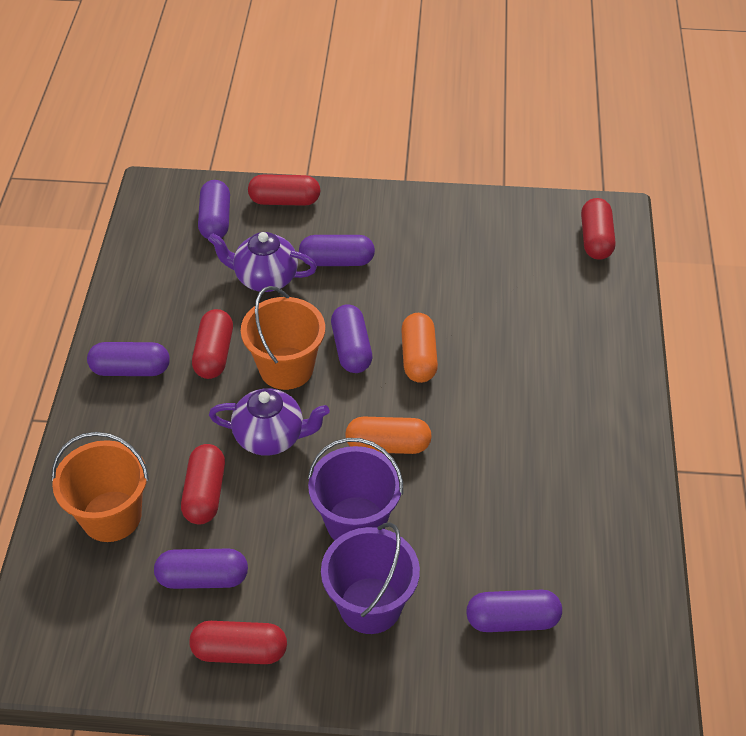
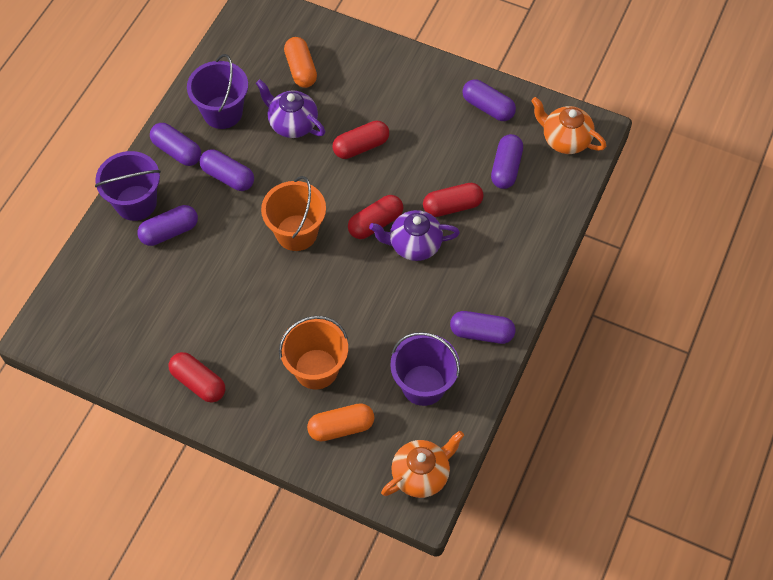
orange teapot: none = 0 -> [381,431,464,498] [531,97,606,154] = 2
purple bucket: [308,438,403,541] [321,522,420,634] = 2 -> [95,151,161,221] [187,54,248,129] [390,332,460,406] = 3
red capsule: [181,444,225,524] [189,621,287,664] [192,309,233,379] [248,174,320,206] [581,198,615,260] = 5 -> [169,352,225,403] [333,121,389,159] [348,195,404,239] [423,183,483,217] = 4

